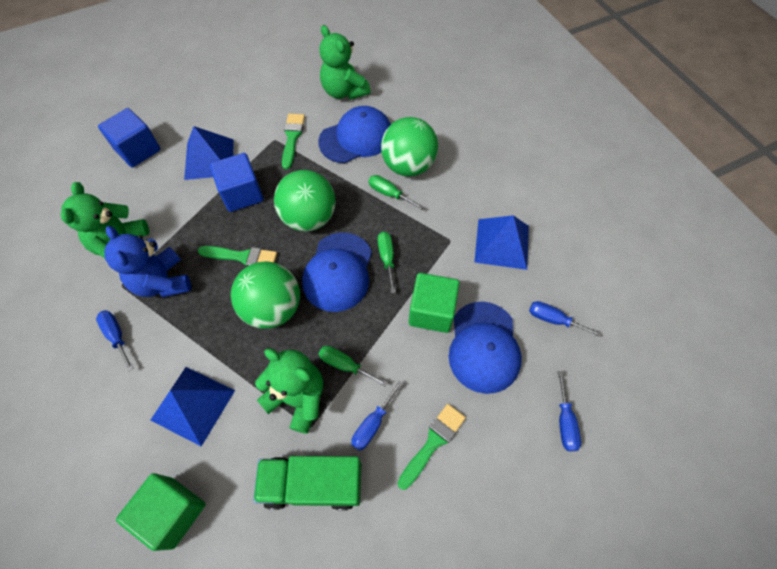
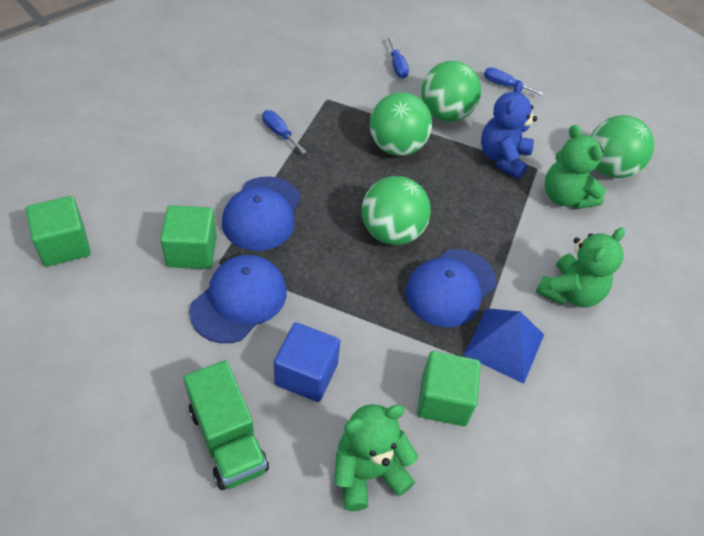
blue cube: [98,108,161,167] [210,153,264,212] = 2 -> [274,323,341,402] = 1
blue pyramid: [151,367,235,447] [184,126,234,180] [474,215,529,270] = 3 -> [464,308,544,384] = 1
blue screwdriver: [96,310,134,371] [351,381,403,451] [529,301,602,337] [558,371,581,451] = 4 -> [262,110,307,154] [387,37,409,78] [484,67,543,95] = 3
green ball: [231,261,300,329] [274,170,336,232] [381,117,438,176] = 3 -> [362,176,431,245] [370,92,432,156] [421,61,481,122] [591,115,654,178] = 4
green brush: [198,246,277,266] [282,114,305,169] [398,404,466,490] = 3 -> none = 0
green cube: [116,473,205,551] [409,273,460,333] = 2 -> [26,196,91,267] [160,205,217,269] [417,351,481,426] = 3
green screwdriver: [319,346,388,387] [369,175,424,210] [377,232,396,293] = 3 -> none = 0

